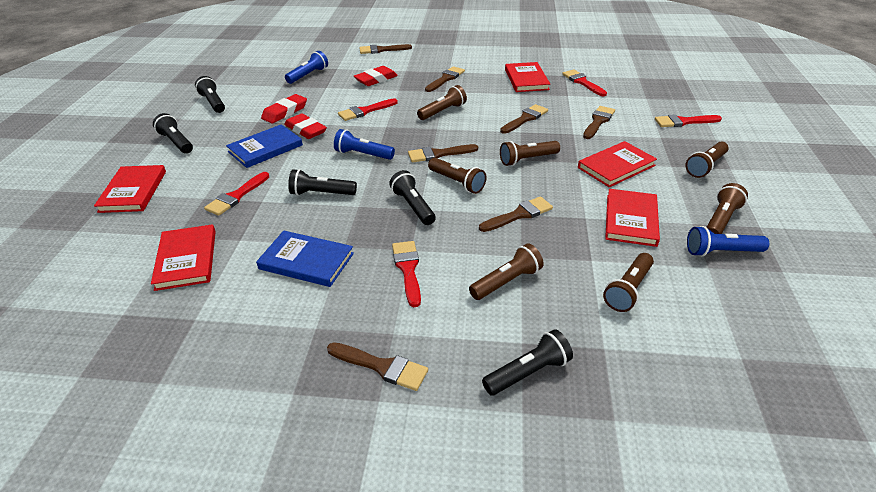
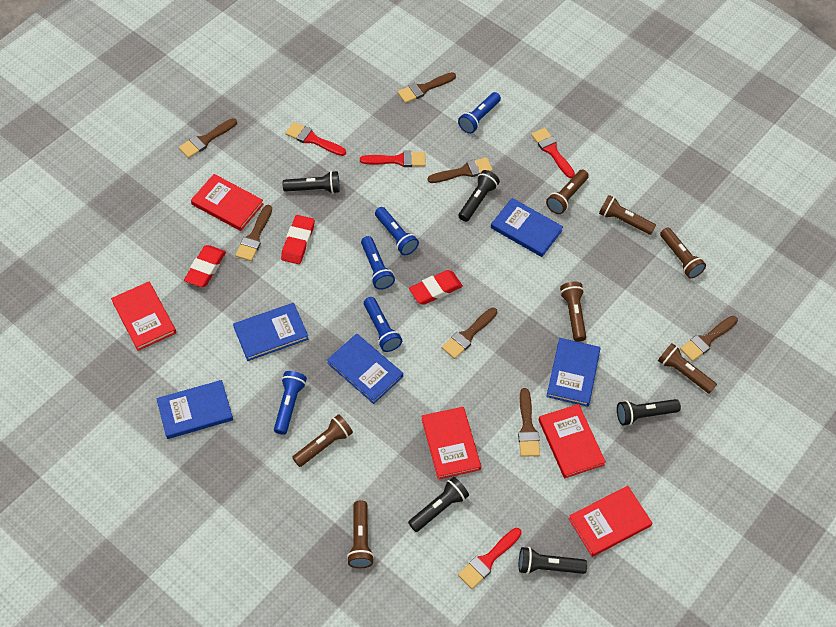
blue book: [226,124,303,168] [256,231,354,287] = 2 -> [156,380,233,439] [233,303,308,361] [327,333,403,404] [491,198,563,257] [546,338,601,407] = 5
blue flashlight: [285,51,328,84] [334,129,395,160] [687,226,769,257] = 3 -> [274,371,307,435] [361,236,395,290] [364,297,402,352] [375,207,419,255] [458,92,501,134] = 5
red brush: [204,172,269,216] [338,98,398,121] [392,241,421,307] [562,70,607,96] [655,114,722,127] = 5 -> [285,122,346,156] [360,151,426,167] [458,528,522,589] [531,128,575,178] = 4

